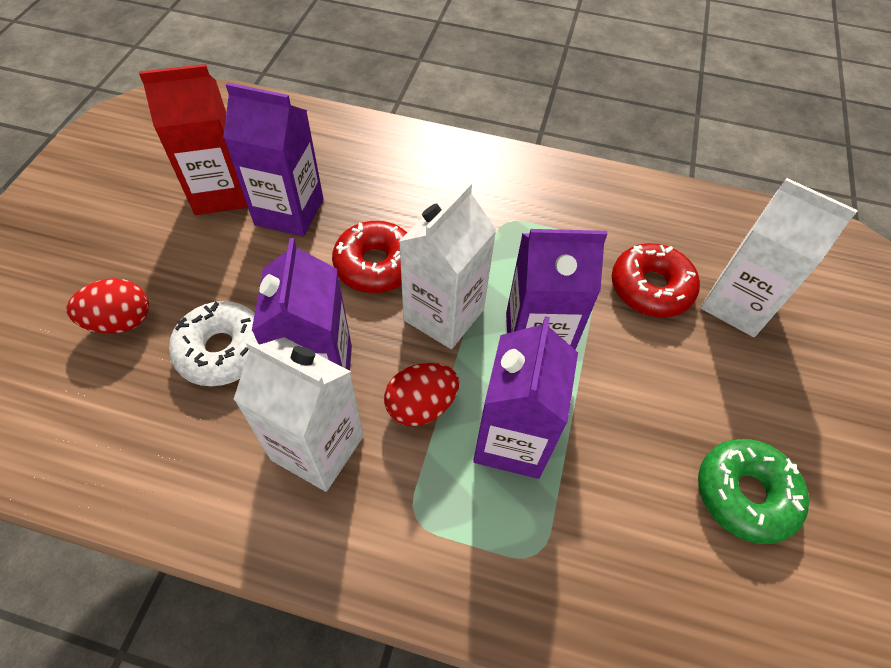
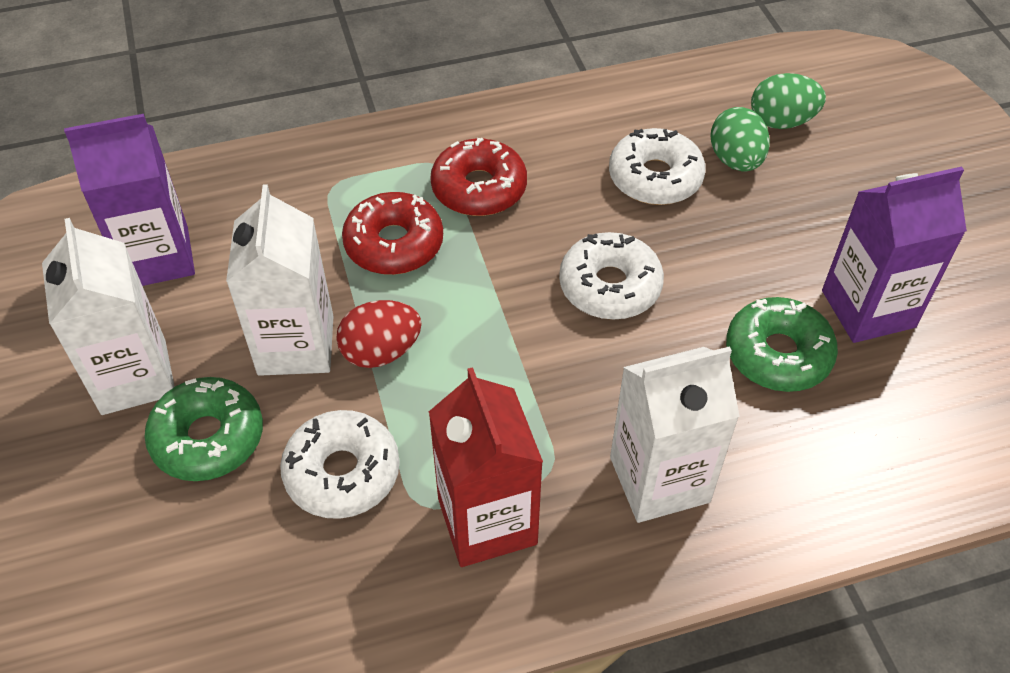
green donut: [698,439,809,544] = 1 -> [144,377,263,481] [726,297,838,392] = 2
green egg: none = 0 -> [710,107,770,171] [751,73,826,129] = 2
purple carton: [223,83,323,237] [252,238,352,371] [473,316,578,479] [506,229,608,350] = 4 -> [64,114,195,286] [822,167,967,343] = 2
red egg: [66,278,149,334] [384,363,459,426] = 2 -> [336,300,422,368] = 1
white donut: [169,301,258,386] = 1 -> [280,410,400,519] [559,232,664,319] [609,128,706,205] = 3

